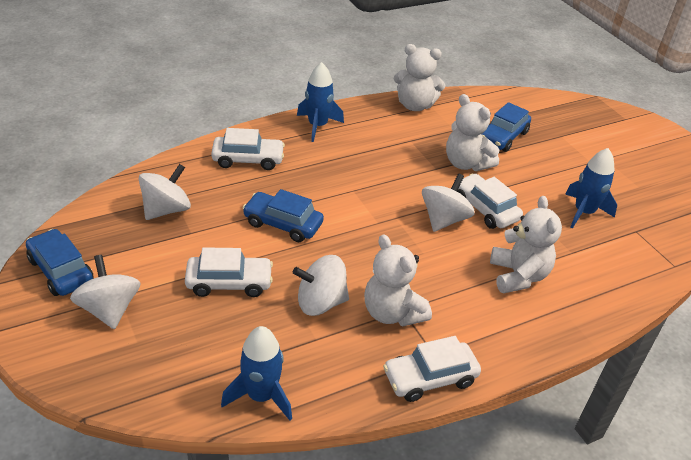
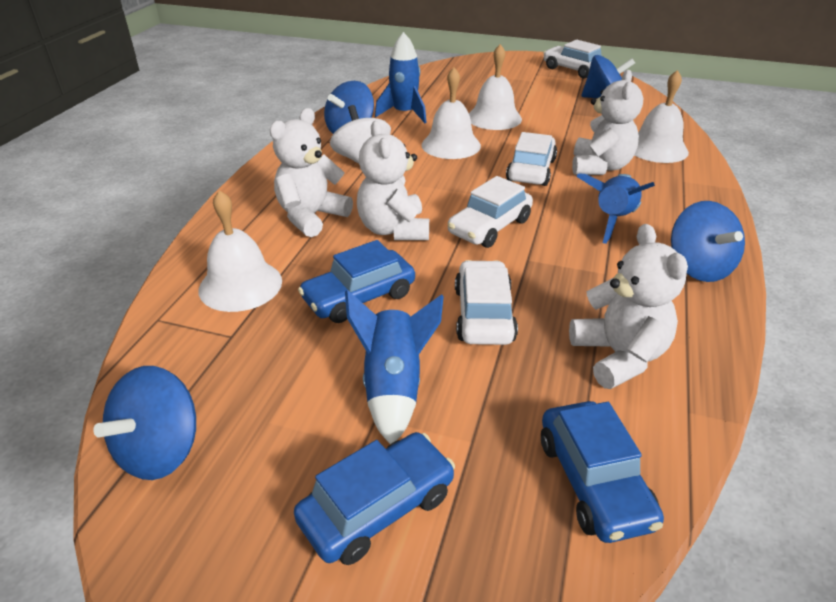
blue spinning top: none = 0 -> [93,366,196,480] [324,81,374,134] [581,55,635,98] [671,201,745,282] = 4
white bell: none = 0 -> [198,190,282,312] [422,67,481,159] [469,44,522,130] [635,70,689,163] = 4
white spinning top: [70,255,140,329] [139,164,191,220] [293,255,349,316] [422,173,475,232] = 4 -> [330,105,391,164] = 1

